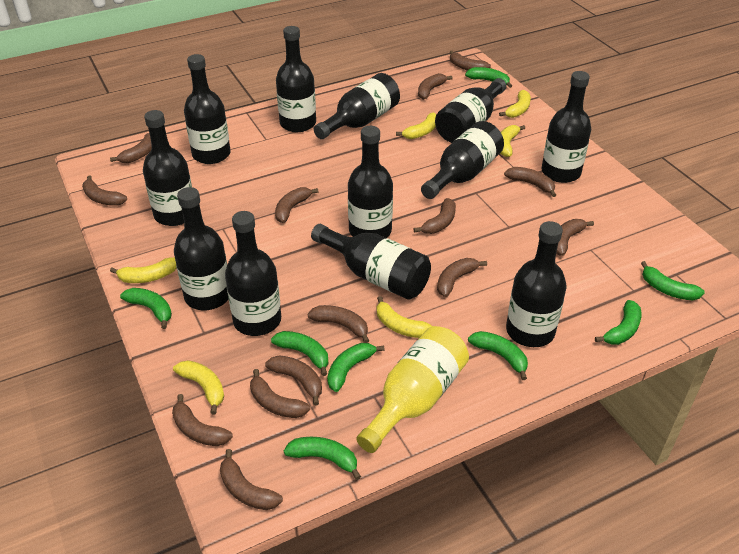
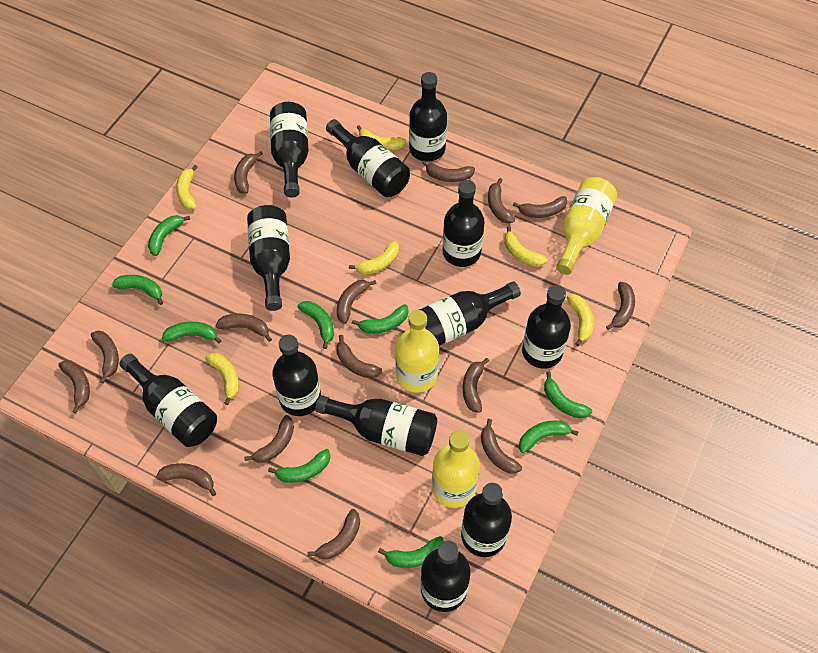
brown banana: [82,175,127,206] [110,133,152,163] [172,394,233,446] [220,449,283,510] [250,369,310,418] [265,355,322,406] [275,187,319,223] [307,305,369,343] [414,198,456,234] [418,73,453,100] [437,258,487,297] [450,51,491,71] [504,167,556,197] [556,219,594,256] = 14 -> [58,360,90,413] [91,331,119,383] [156,463,217,496] [216,313,272,342] [234,151,263,194] [244,415,294,463] [307,509,360,560] [336,335,382,378] [337,280,376,324] [422,161,475,182] [463,358,489,413] [481,419,522,474] [488,178,515,223] [513,196,567,218] [606,282,635,330] = 15
green banana: [120,288,172,329] [271,331,328,376] [284,437,361,480] [327,343,384,392] [465,67,512,88] [468,331,528,380] [595,300,642,345] [641,261,705,300] = 8 -> [112,275,163,305] [148,215,190,256] [162,322,222,343] [268,449,330,483] [298,301,334,349] [352,304,409,334] [378,536,444,568] [519,421,578,453] [544,371,592,419] = 9
yellow bottle: [356,326,469,453] = 1 -> [395,310,439,393] [432,431,480,508] [556,177,617,275] = 3

